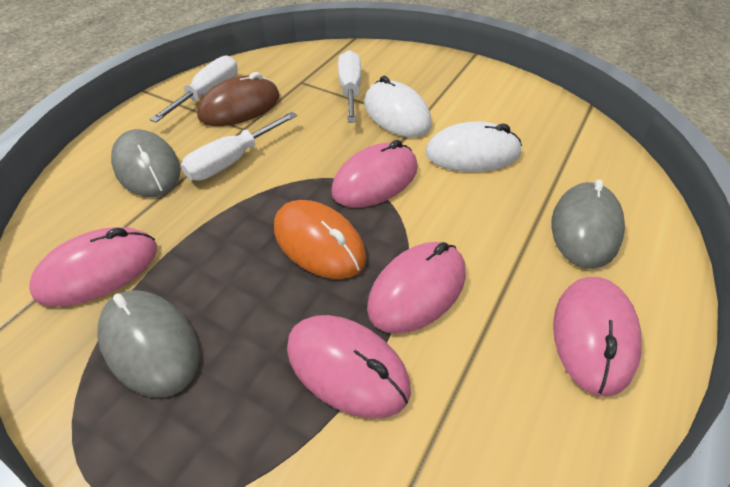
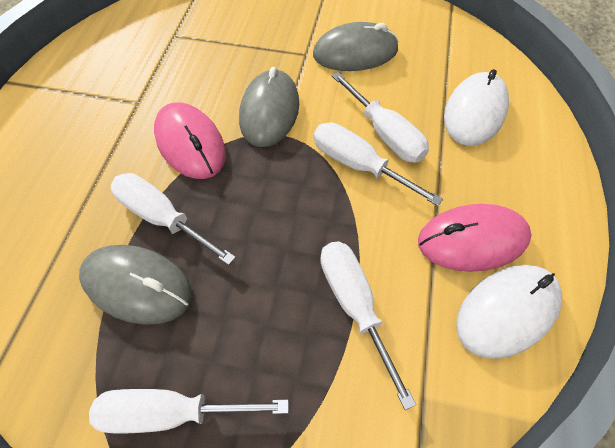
brown mouse: [197,72,280,126] = 1 -> none = 0
orange mouse: [274,200,366,279] = 1 -> none = 0
pink mouse: [29,227,157,307] [287,315,411,419] [331,140,418,208] [367,242,466,334] [553,277,642,397] = 5 -> [154,102,226,179] [418,204,532,272] = 2
white screwdriver: [150,55,238,123] [181,112,297,181] [338,50,361,123] = 3 -> [89,389,289,434] [111,173,236,265] [314,123,443,206] [320,241,416,410] [332,72,429,163] = 5

